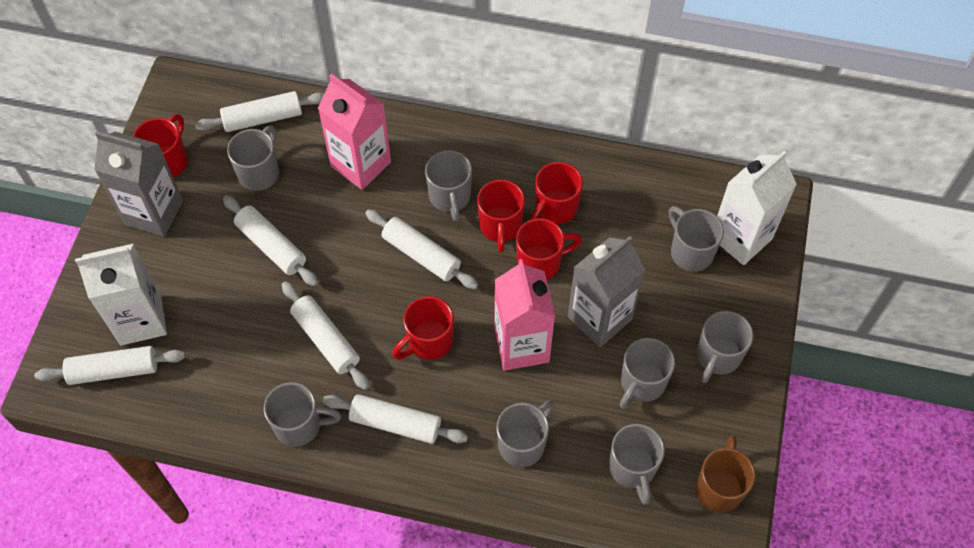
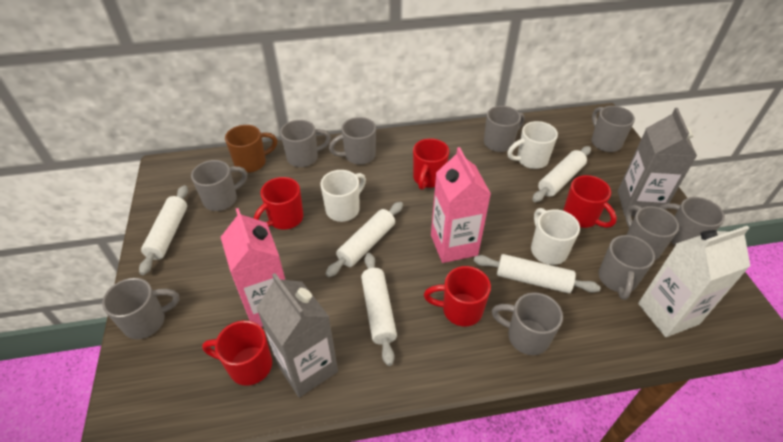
grey mug: [227,125,279,191] [264,382,341,447] [425,150,472,222] [496,400,554,467] [609,424,665,505] [620,338,675,409] [669,206,724,272] [697,311,754,383] = 8 -> [102,278,179,339] [191,160,247,211] [280,120,331,167] [329,117,376,165] [484,106,525,152] [492,292,563,355] [591,106,635,152] [599,235,655,300] [625,205,679,260] [659,197,725,245] = 10
white carton: [75,244,167,346] [717,151,797,265] = 2 -> [638,226,750,337] = 1
white mug: none = 0 -> [320,170,366,222] [507,121,558,169] [531,208,580,265] = 3
white rolling pin: [34,346,185,385] [195,91,324,132] [223,196,318,286] [282,281,369,390] [323,394,468,444] [365,209,478,289] = 6 -> [139,185,188,275] [326,202,403,277] [361,253,397,366] [474,254,601,293] [532,146,591,202] = 5

